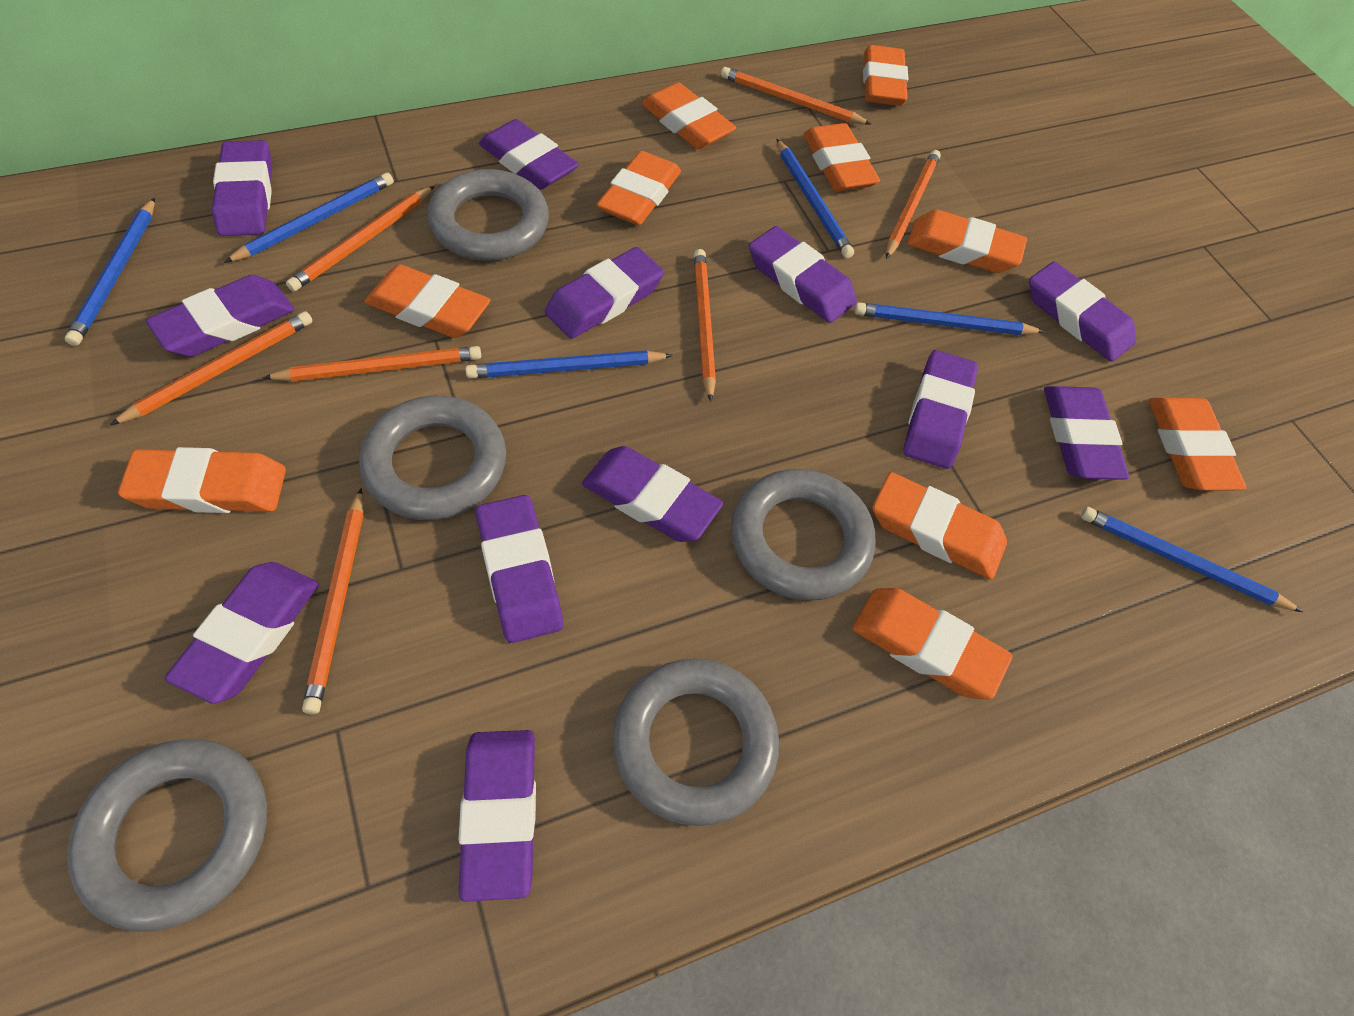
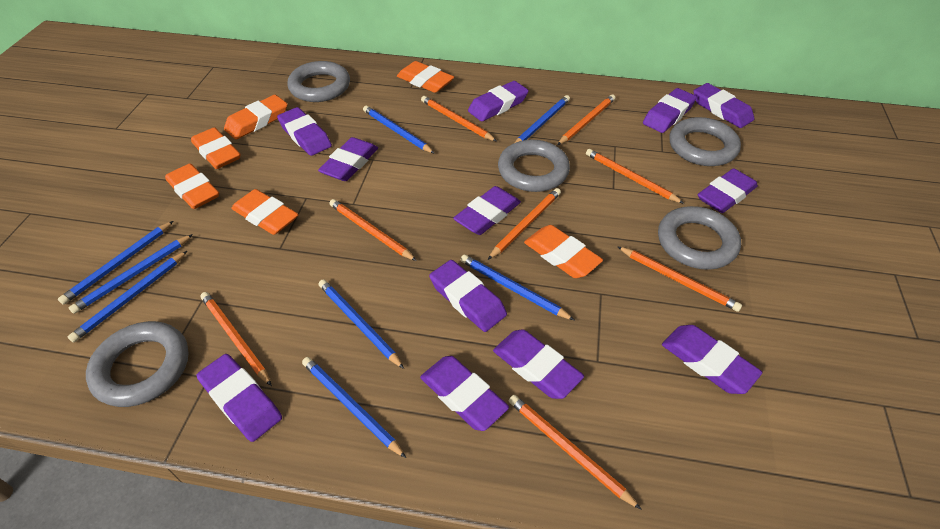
blue pencil: [65,198,155,346] [224,173,394,263] [465,350,673,379] [777,139,854,258] [854,302,1045,335] [1081,507,1303,612] = 6 -> [58,221,173,305] [68,251,187,343] [69,234,193,314] [302,357,406,458] [319,279,404,369] [363,105,434,153] [461,255,574,320] [515,95,570,143] = 8
orange eraser: [118,447,286,513] [364,264,491,338] [597,151,681,225] [641,82,736,149] [803,123,880,192] [852,588,1012,699] [863,45,908,106] [872,472,1007,579] [907,210,1027,273] [1149,397,1246,491] = 10 -> [165,163,219,209] [191,127,240,169] [224,95,288,139] [232,189,299,235] [397,61,454,93] [524,225,603,278] = 6
orange pencil: [110,311,313,425] [263,346,481,382] [286,186,435,292] [302,488,363,714] [694,249,716,402] [721,67,872,125] [886,150,941,259] = 7 -> [200,292,272,386] [329,199,417,261] [421,96,497,141] [488,188,561,260] [509,395,642,510] [557,94,615,145] [586,149,684,204] [617,246,742,312] = 8

